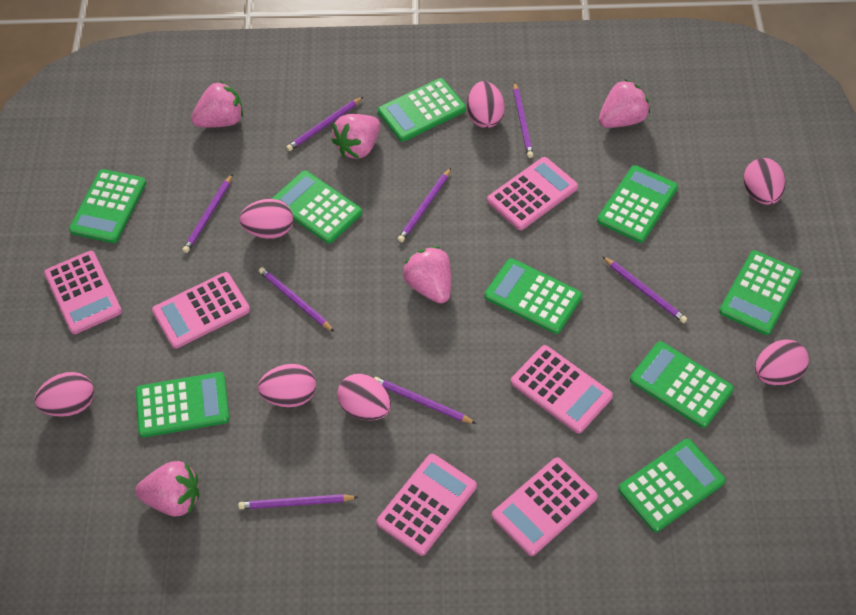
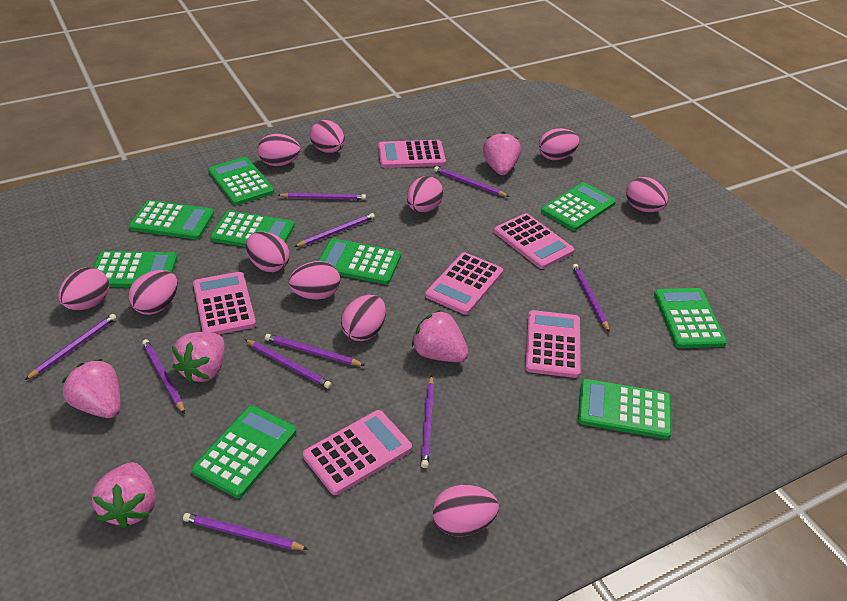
pink egg: [35,372,94,417] [239,199,293,239] [258,364,316,407] [337,374,391,421] [467,81,505,128] [744,158,785,205] [755,339,809,385] = 7 -> [58,268,109,310] [128,270,178,315] [246,232,290,272] [258,134,301,166] [289,261,340,300] [310,120,345,153] [341,295,386,341] [407,176,443,212] [433,485,499,537] [539,128,579,160] [626,177,668,212] = 11
purple pencil: [183,174,233,253] [238,494,358,509] [259,267,334,332] [286,97,363,151] [374,377,476,424] [398,168,451,242] [513,82,533,158] [602,256,687,323] = 8 -> [25,314,116,380] [142,339,185,414] [183,513,308,550] [245,339,332,389] [265,334,365,366] [278,193,366,200] [294,213,375,247] [421,375,434,468] [434,166,509,197] [573,264,609,332] = 10

